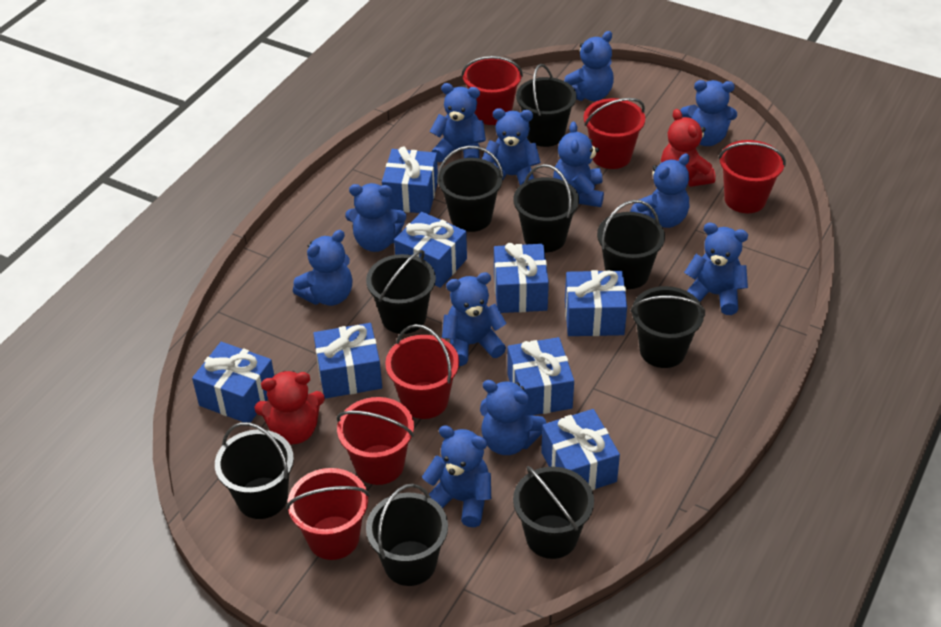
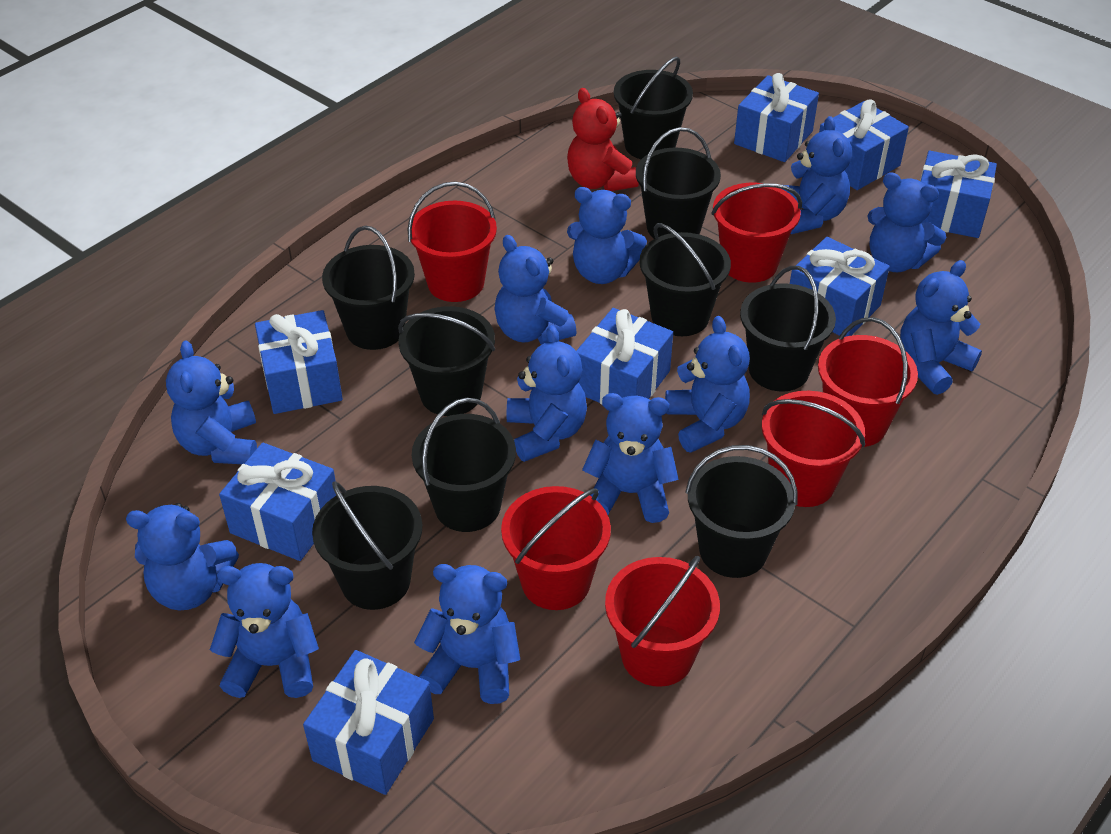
red teddy bear: [255,371,325,444] [661,109,716,187] = 2 -> [567,88,639,191] = 1

